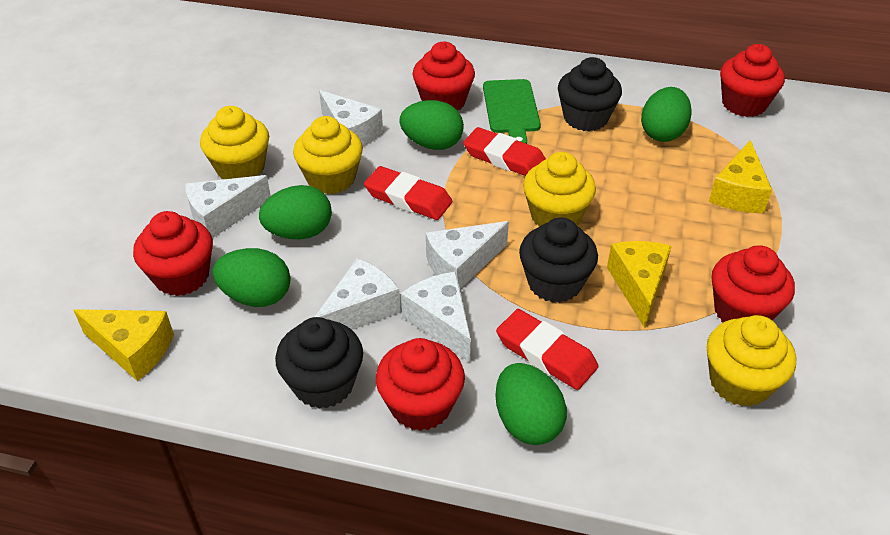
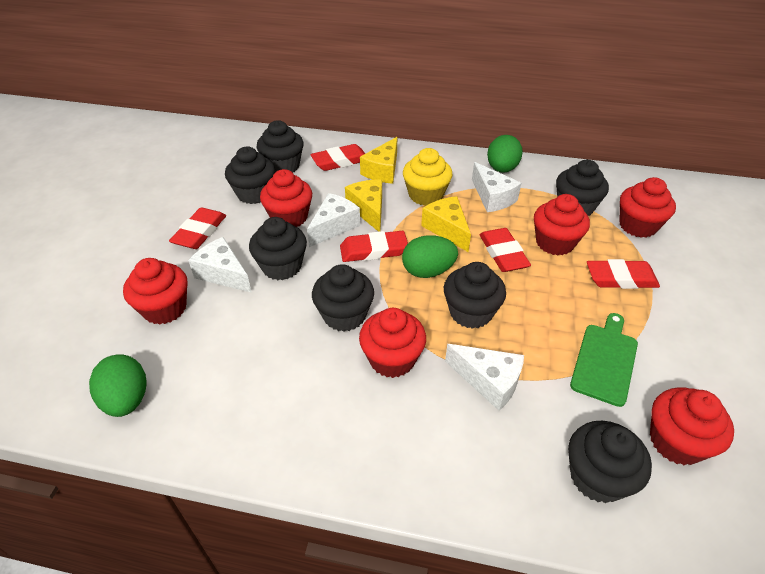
black cupcake: [275,317,363,409] [519,217,598,303] [558,57,622,131] = 3 -> [225,146,275,204] [249,217,307,280] [256,120,304,172] [312,264,374,332] [444,262,506,329] [556,160,609,216] [568,421,652,503] = 7
green egg: [212,248,291,307] [259,185,332,239] [400,100,464,150] [495,363,567,445] [641,87,692,142] = 5 -> [89,355,146,417] [402,235,458,278] [487,135,523,172] = 3
red cupcake: [133,211,213,296] [376,338,465,431] [412,42,475,111] [711,245,795,322] [720,44,785,117] = 5 -> [123,258,187,325] [260,169,312,227] [359,308,426,378] [534,194,590,255] [620,177,676,238] [650,387,734,465] = 6
red eraser: [364,166,453,220] [463,127,546,176] [496,309,598,390] = 3 -> [169,207,226,249] [311,144,365,171] [340,231,408,262] [480,228,531,272] [587,259,660,289] = 5
white cheese: [185,175,271,238] [315,258,401,330] [319,90,383,147] [401,272,471,362] [426,221,509,289] = 5 -> [188,237,252,293] [307,193,360,247] [445,344,524,411] [472,162,521,212] = 4
yellow cupcake: [200,106,269,179] [293,116,363,194] [523,152,596,227] [707,315,796,407] = 4 -> [403,148,453,206] = 1

